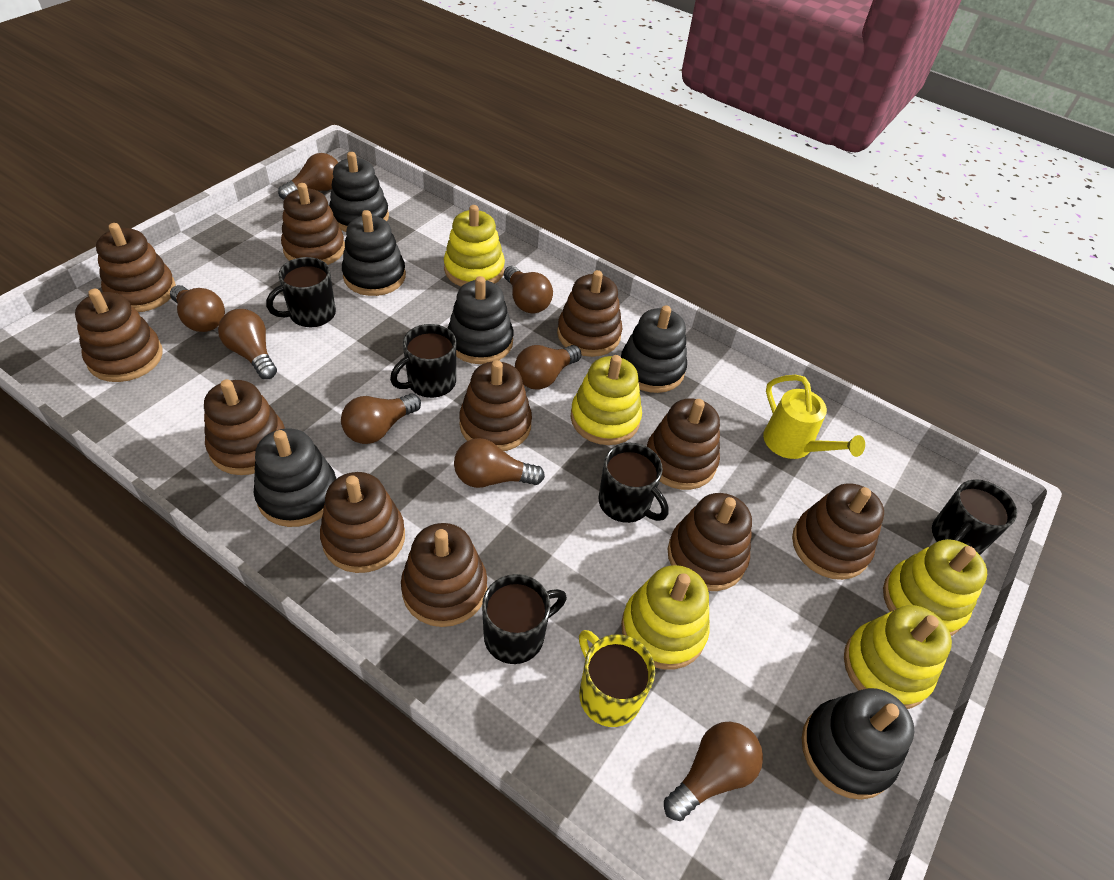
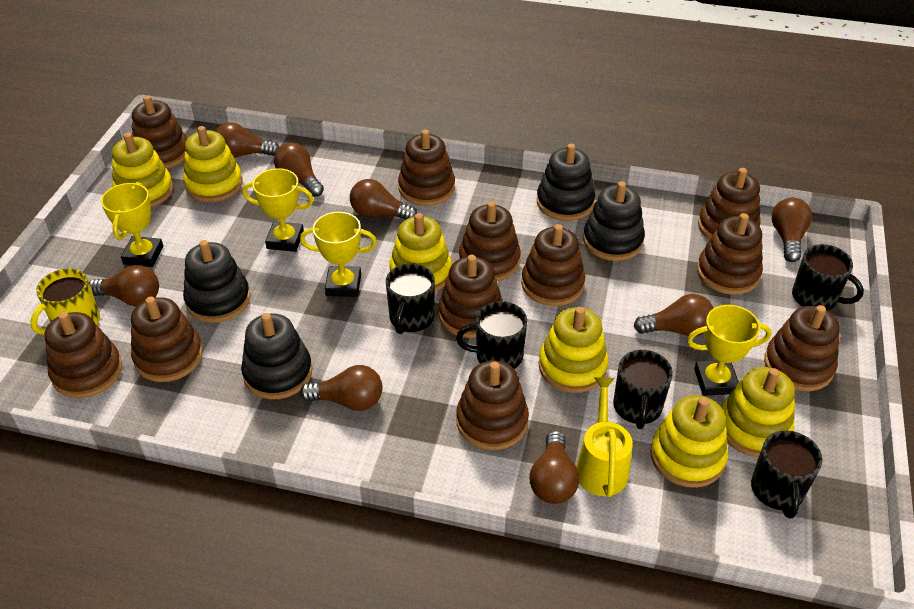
black stacking toy: [254,428,336,527] [329,152,389,232] [342,210,406,296] [448,276,513,364] [621,305,687,393] [802,688,914,800] = 6 -> [183,240,250,323] [241,313,312,399] [537,144,595,221] [583,181,645,261] = 4
yellow stacking toy: [444,205,505,286] [570,355,642,445] [621,565,710,670] [844,605,952,709] [883,539,987,636] = 5 -> [112,133,173,207] [183,126,243,202] [389,213,452,292] [539,307,608,393] [650,395,728,488] [721,367,795,457] = 6
yellow trophy: none = 0 -> [101,182,164,267] [242,168,314,252] [300,212,377,297] [687,305,771,396] = 4

